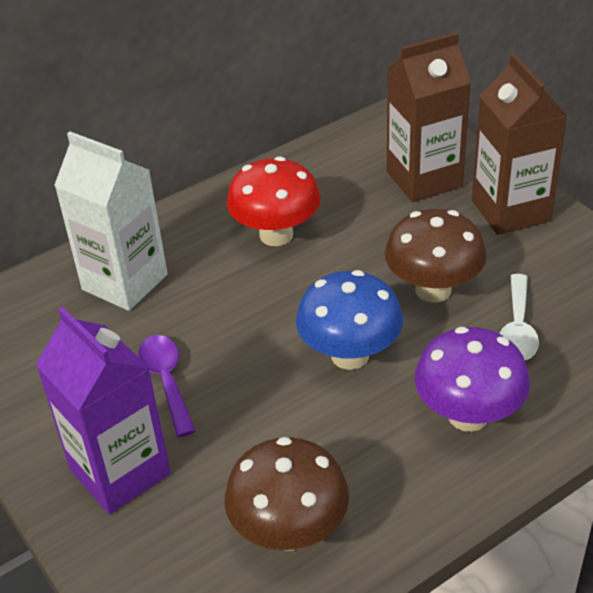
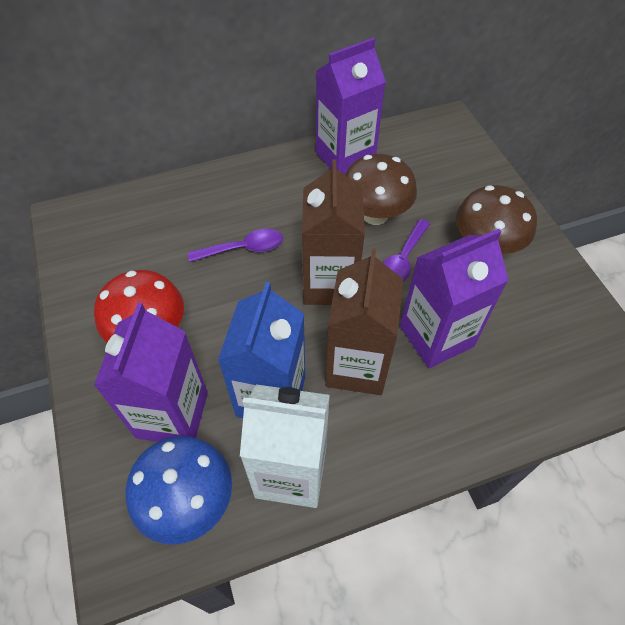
blue carton: none = 0 -> [218,282,305,418] = 1
purple carton: [36,306,171,514] = 1 -> [94,303,208,442] [316,37,386,175] [400,229,509,368] = 3
purple mushroom: [414,327,530,432] = 1 -> none = 0
purple spoon: [138,335,195,437] = 1 -> [188,229,283,262] [383,219,430,282] = 2
white spoon: [499,274,539,360] = 1 -> none = 0

